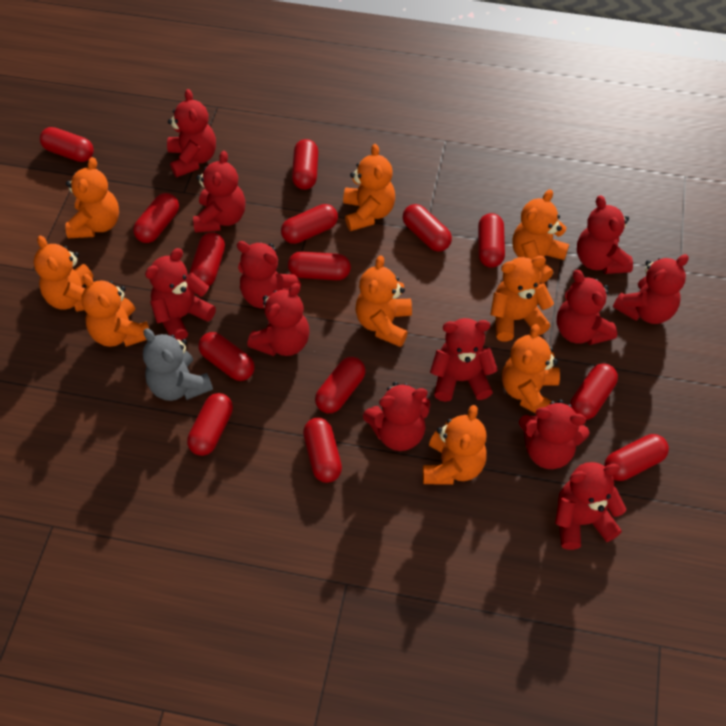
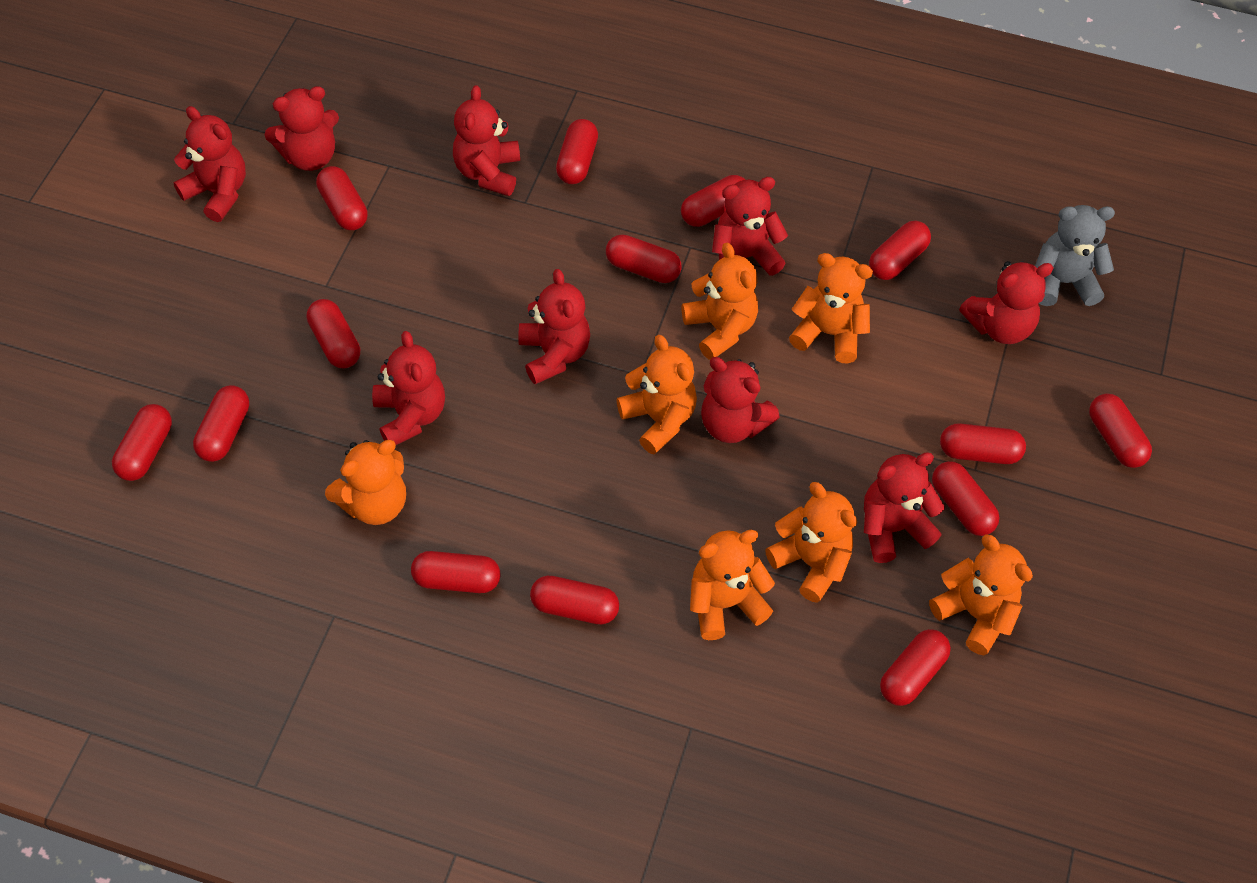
orange teddy bear: [34,235,93,312] [65,157,119,238] [81,274,149,347] [343,144,395,231] [355,255,412,347] [423,405,487,485] [490,256,554,342] [502,324,560,413] [512,189,569,283] = 9 -> [325,440,406,525] [617,335,697,455] [682,243,758,360] [690,530,775,640] [765,482,857,603] [789,253,873,363] [929,534,1033,655] = 7
red teddy bear: [145,248,216,340] [167,89,216,177] [193,151,246,233] [237,241,301,308] [247,283,310,356] [363,382,430,451] [430,318,498,402] [519,399,590,469] [555,462,626,550] [557,270,617,345] [577,195,633,274] [613,254,689,324] = 12 -> [173,106,246,222] [264,86,339,171] [372,331,445,445] [453,85,520,196] [518,269,590,384] [701,357,780,443] [712,177,788,275] [864,452,945,563] [959,261,1053,344] = 9

